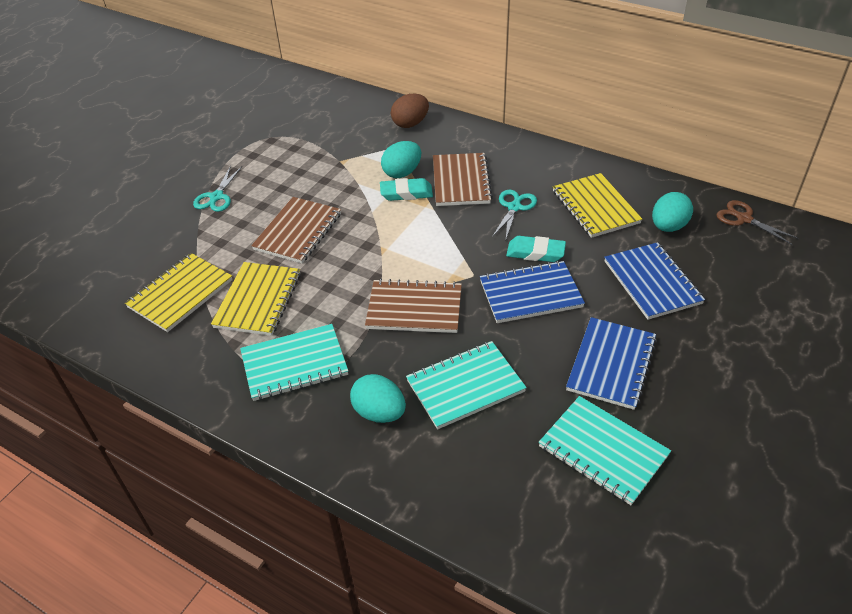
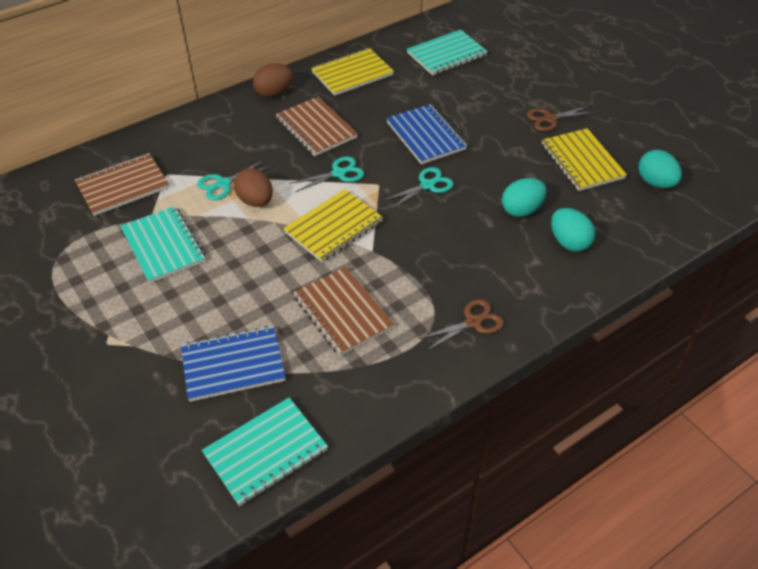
blue notebook: [480,261,585,323] [566,317,657,410] [604,242,705,320] = 3 -> [181,326,286,402] [386,104,467,164] = 2
brown egg: [391,94,429,128] = 1 -> [234,168,273,207] [253,63,293,97] = 2
brown scissors: [716,200,799,245] = 1 -> [418,299,504,351] [527,106,596,131] = 2
turquoise eraser: [380,178,433,201] [506,236,566,262] = 2 -> none = 0
turquoise scissors: [193,165,242,212] [492,190,537,239] = 2 -> [197,160,271,200] [290,157,364,192] [382,167,454,210] = 3

